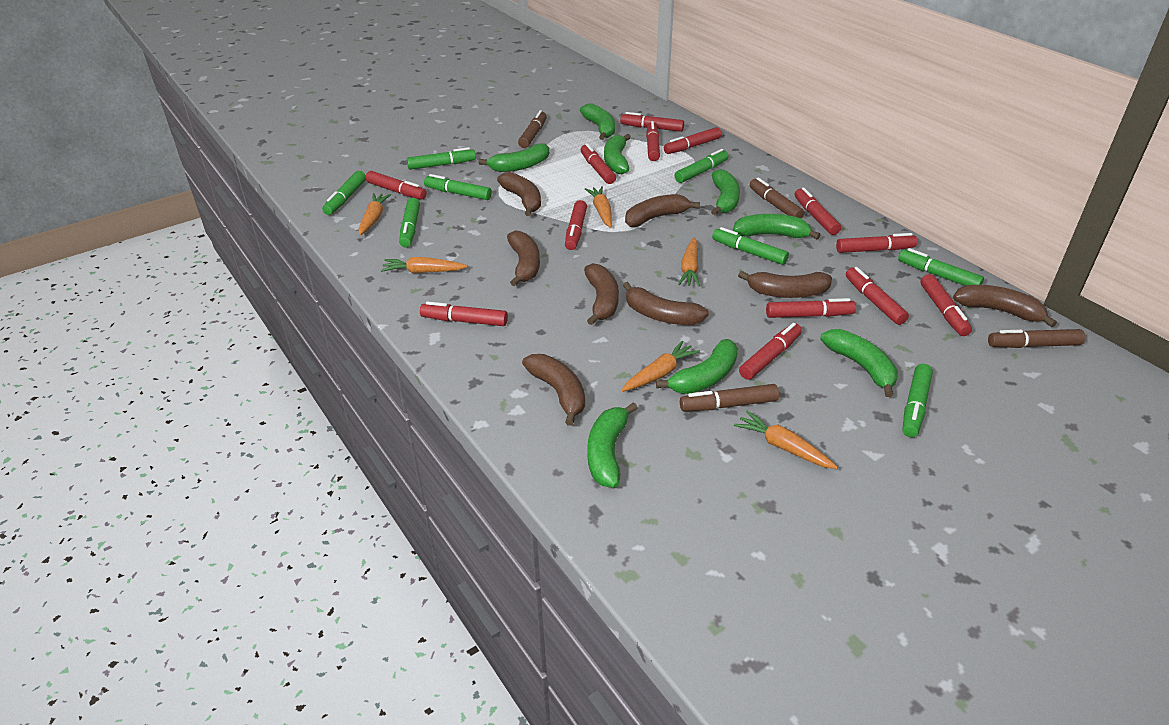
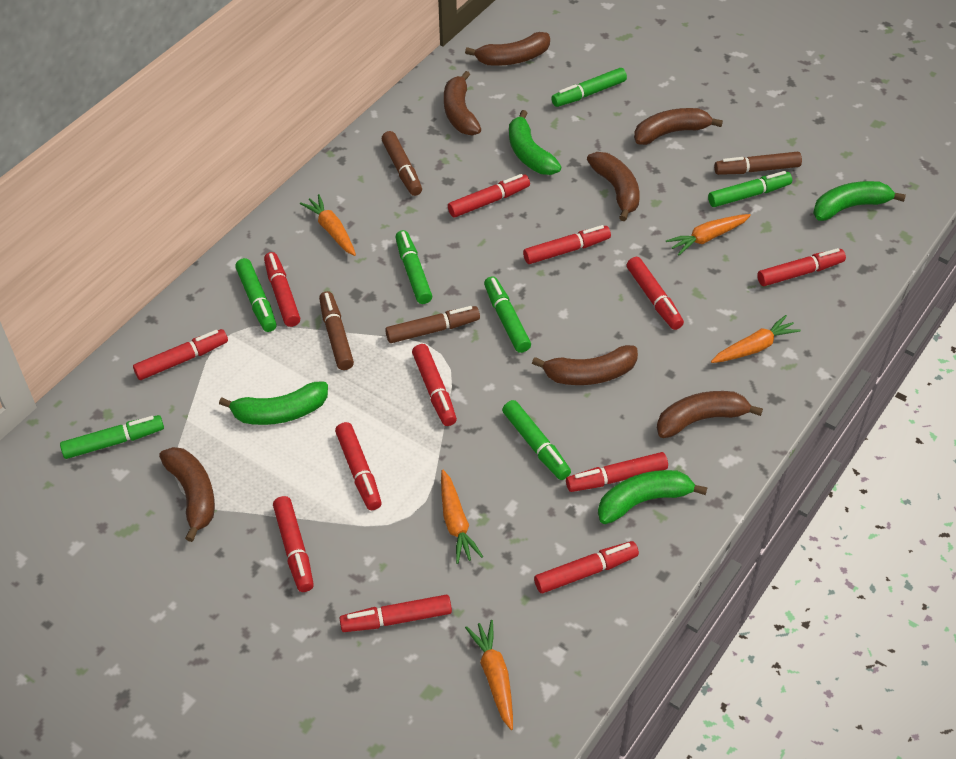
brown banana: [497,172,541,216] [507,231,540,286] [522,354,585,426] [584,263,619,325] [623,282,709,325] [625,194,700,227] [738,271,832,298] [953,285,1057,327] = 8 -> [159,447,215,542] [444,71,481,135] [465,32,550,66] [532,345,638,385] [587,152,640,221] [634,108,723,145] [657,391,763,438] = 7
green banana: [479,143,550,172] [580,103,615,140] [587,402,638,488] [604,134,631,174] [656,339,738,394] [711,169,740,215] [733,214,820,239] [820,329,898,397] = 8 -> [219,381,328,425] [509,110,561,175] [598,470,707,524] [813,181,906,221] = 4
green marker: [322,171,366,215] [399,198,420,247] [407,147,476,170] [424,174,492,200] [675,149,729,183] [712,227,789,265] [898,248,984,286] [902,364,933,437] = 8 -> [60,415,164,459] [235,258,277,332] [395,230,432,304] [484,276,531,353] [502,400,571,480] [552,68,627,107] [708,171,792,207] = 7
orange carrot: [358,193,391,235] [381,257,468,273] [585,186,612,228] [621,340,700,392] [678,237,700,287] [734,411,838,469] = 6 -> [300,194,356,256] [441,470,483,564] [465,620,513,730] [666,214,751,256] [711,315,801,363] = 5
red marker: [366,171,427,200] [420,301,508,326] [565,200,587,250] [581,143,616,184] [620,112,684,132] [646,121,660,161] [664,127,721,154] [739,323,802,380] [766,298,856,318] [795,187,841,235] [836,233,918,253] [846,267,909,325] [921,274,972,336] = 13 -> [133,329,228,380] [264,252,300,327] [273,496,314,592] [335,422,382,510] [339,595,452,632] [412,344,457,426] [448,174,530,217] [523,225,611,264] [534,541,639,593] [566,452,668,492] [627,257,684,330] [757,248,846,286] = 12

